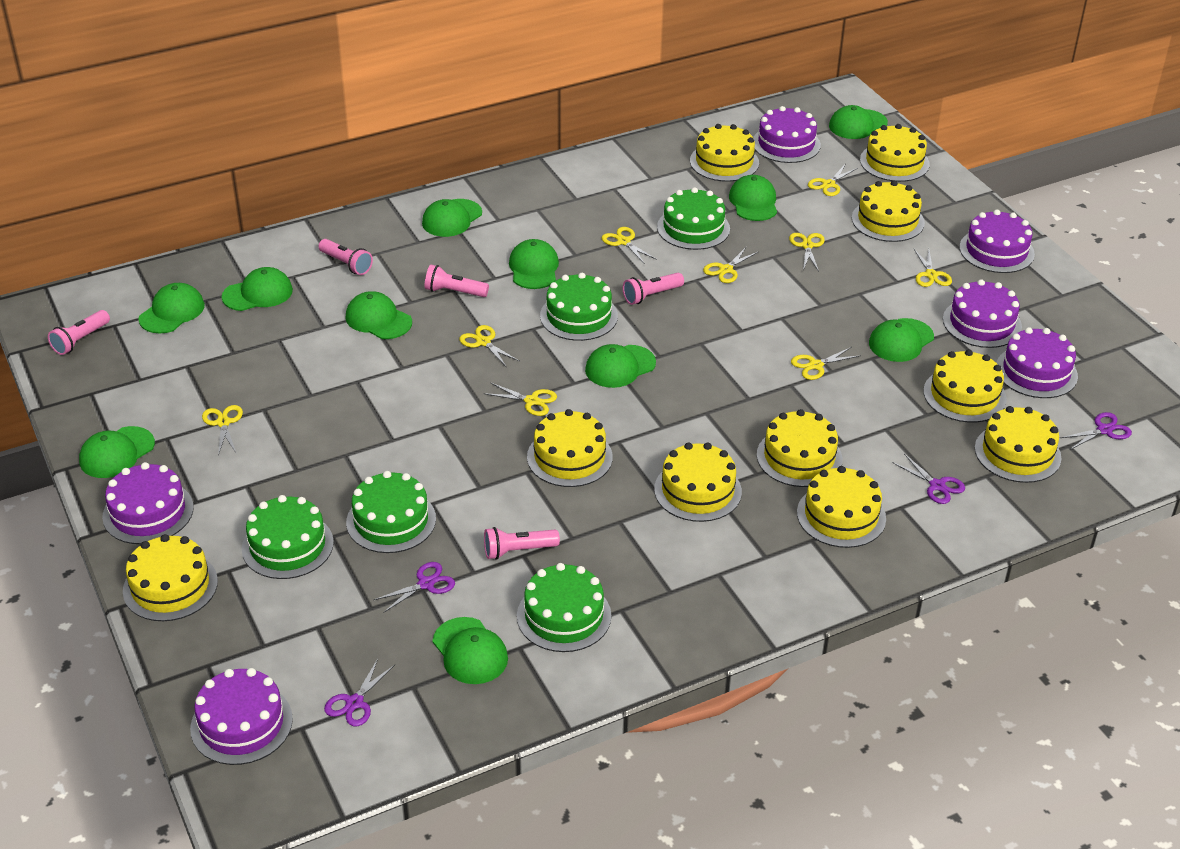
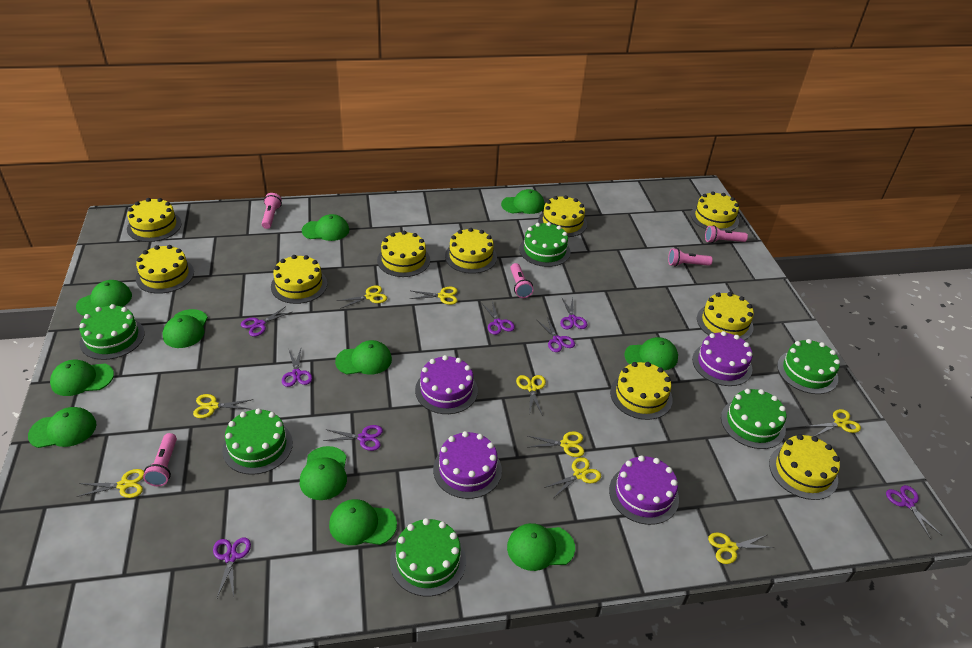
green cake: [242,495,334,579] [346,471,436,553] [517,563,611,652] [540,273,618,341] [657,187,730,250] = 5 -> [79,304,145,360] [222,408,293,475] [390,518,466,596] [519,222,570,267] [721,389,786,449] [777,339,840,394] = 6
purple cake: [102,462,194,544] [190,668,293,765] [753,106,821,163] [943,279,1022,348] [959,209,1035,273] [996,327,1078,398] = 6 -> [415,355,478,414] [433,431,502,499] [609,455,679,525] [692,331,753,386] = 4
purple scissors: [324,659,395,726] [374,562,455,613] [892,454,965,504] [1060,412,1132,450] = 4 -> [213,537,251,598] [241,306,292,336] [282,349,312,387] [323,425,383,451] [482,301,515,335] [537,317,575,352] [560,298,587,329] [886,485,941,539] = 8

